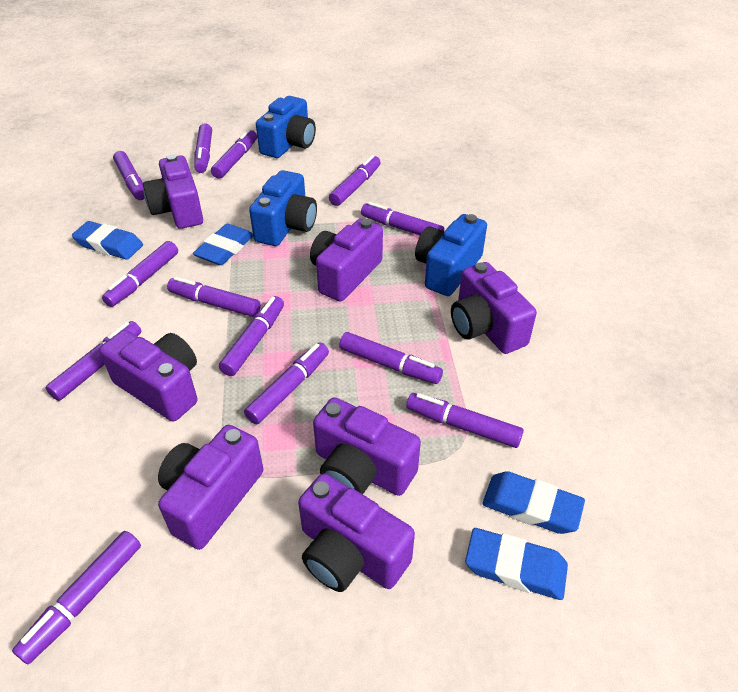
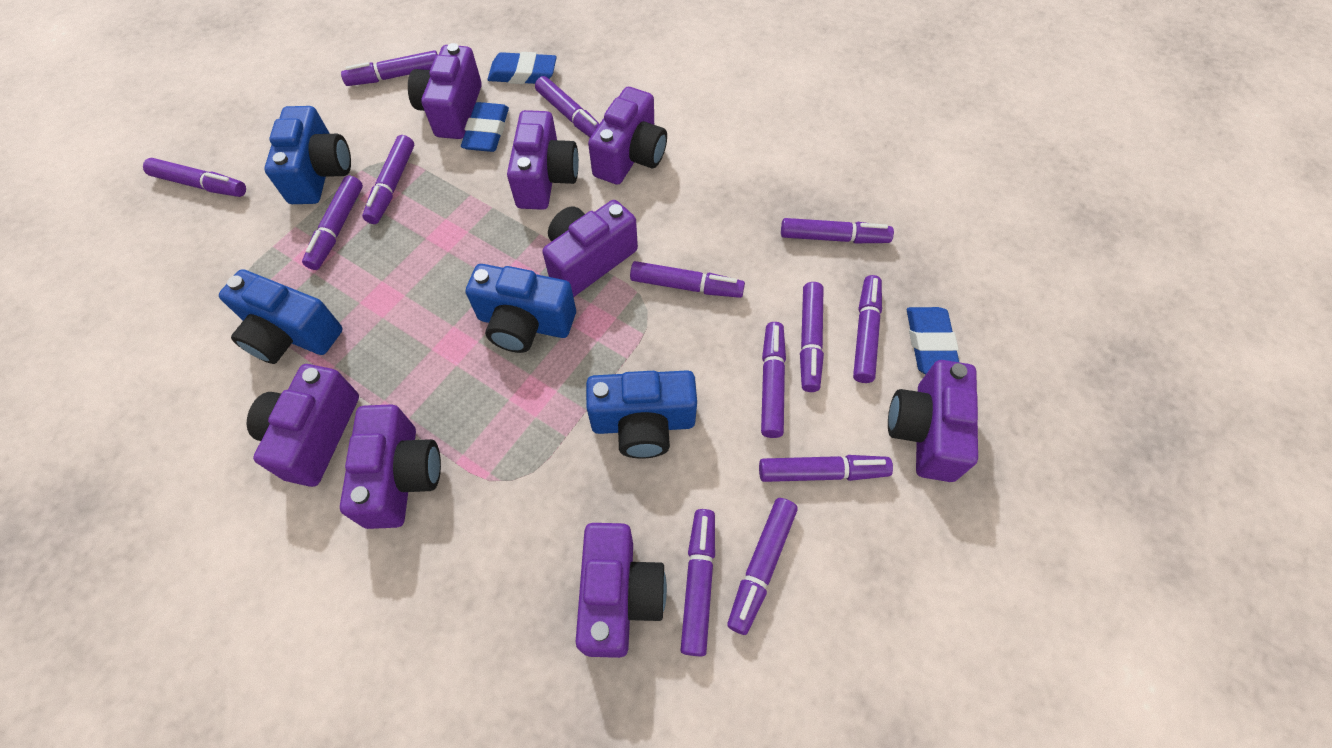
blue camera: [249,170,317,246] [256,96,316,158] [415,214,487,296] = 3 -> [219,269,343,364] [264,106,351,204] [466,264,576,353] [586,370,697,459] = 4
blue eraser: [72,221,143,260] [193,224,253,265] [465,528,568,600] [483,471,585,534] = 4 -> [461,102,509,152] [488,52,557,84] [907,307,959,374] = 3
purple camera: [99,330,197,421] [143,154,203,229] [158,425,263,550] [298,473,415,592] [310,219,383,301] [313,397,421,496] [451,262,537,354] = 7 -> [247,364,359,487] [340,404,441,529] [408,43,482,139] [507,110,579,210] [543,200,638,297] [576,523,667,658] [588,87,667,185] [888,360,978,482] = 8

